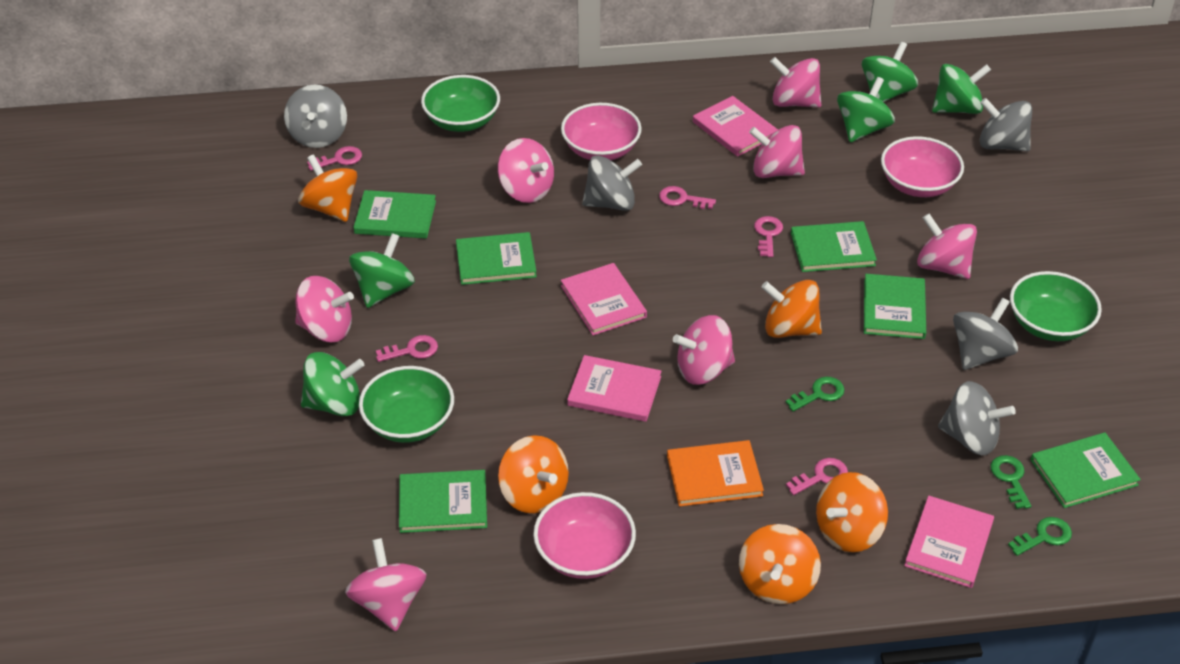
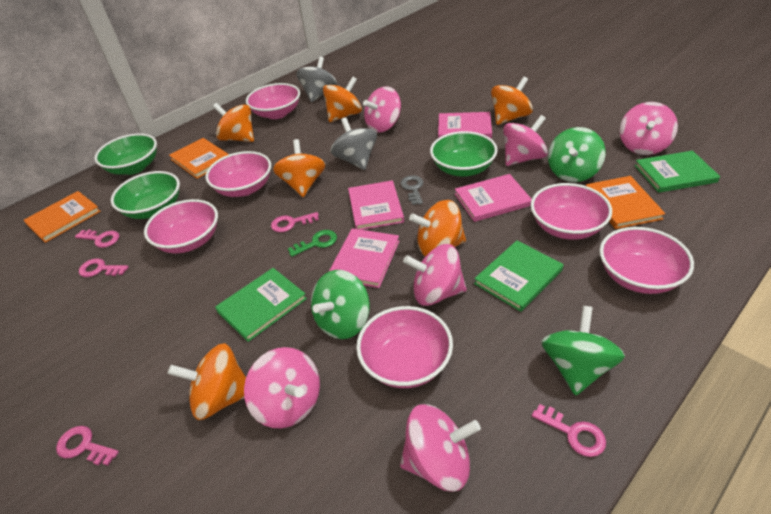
green book: [353,190,436,239] [399,470,487,533] [456,232,537,285] [791,221,877,272] [864,274,926,339] [1030,433,1141,508] = 6 -> [215,268,307,342] [474,240,564,312] [634,150,720,193] = 3
green key: [785,377,845,412] [991,455,1031,509] [1008,517,1072,556] = 3 -> [288,230,337,257] = 1
green spinning top: [301,352,364,416] [349,233,415,308] [837,77,895,142] [862,42,918,102] [932,64,991,114] = 5 -> [311,270,370,339] [541,306,625,396] [548,127,606,182] = 3
grey key: none = 0 -> [400,175,423,205] = 1
grey spinning top: [284,85,347,148] [582,155,642,211] [938,381,1016,455] [953,298,1018,370] [980,98,1032,151] = 5 -> [296,56,337,102] [331,117,377,170] = 2
orange book: [667,440,764,507] = 1 -> [24,191,101,243] [169,138,229,179] [586,176,665,229] = 3
orange spinning top: [298,154,357,222] [498,435,569,513] [739,524,821,604] [761,280,822,338] [816,472,888,552] = 5 -> [167,343,246,420] [213,103,254,142] [273,139,325,197] [323,77,362,122] [409,200,466,256] [491,77,533,125] = 6
pink bowl: [533,492,636,579] [561,103,642,160] [881,136,964,197] = 3 -> [144,199,218,254] [205,151,271,197] [246,83,300,119] [356,306,453,388] [531,183,612,240] [599,227,694,294] = 6
pink spinning top: [295,276,354,342] [345,538,427,631] [498,138,554,203] [673,315,735,385] [749,125,805,178] [770,57,821,107] [917,214,977,279] = 7 -> [244,347,320,428] [363,86,401,133] [400,404,481,491] [403,244,467,306] [503,115,548,166] [620,102,678,155] = 6

